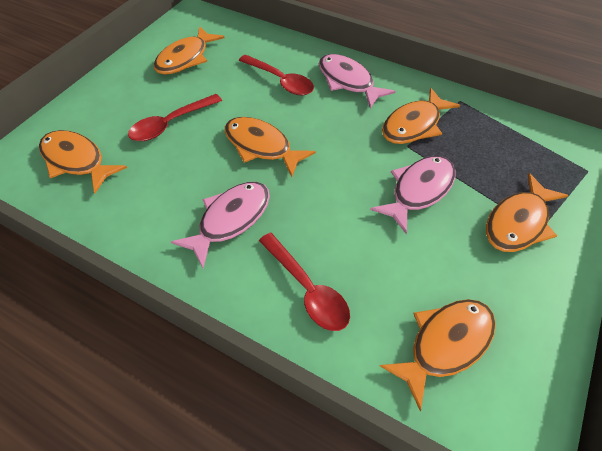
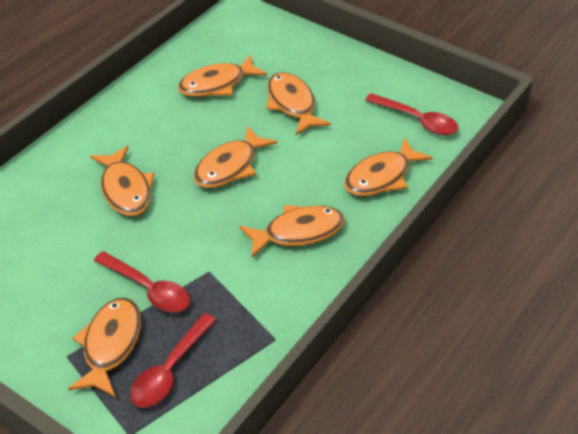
orange fish: [39,130,127,193] [154,26,224,75] [225,117,316,177] [380,299,496,411] [382,88,460,144] [486,173,569,252] = 6 -> [68,298,141,397] [90,146,155,216] [178,54,267,97] [193,126,277,188] [239,205,345,258] [267,72,331,135] [345,137,433,196] = 7
pink fish: [171,182,270,268] [319,54,396,108] [370,156,456,234] = 3 -> none = 0

